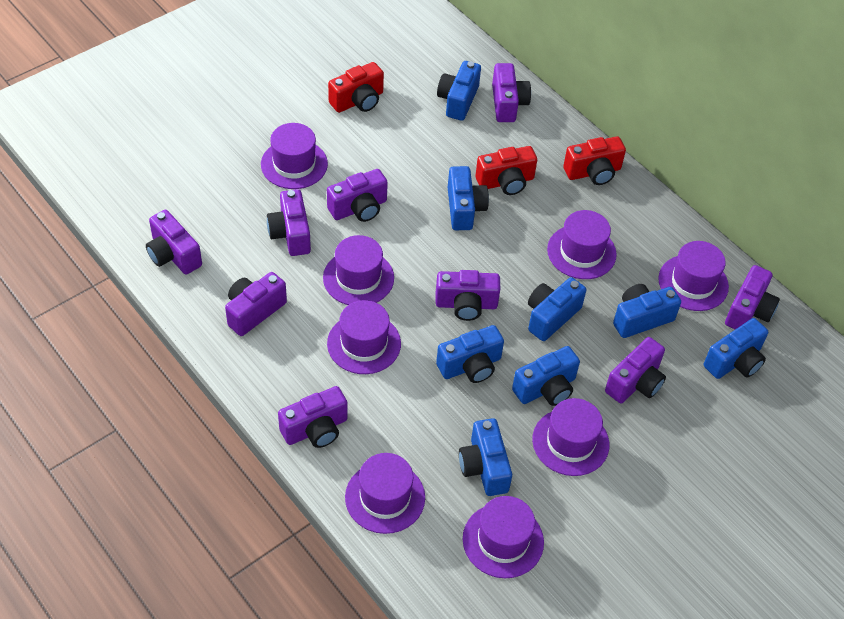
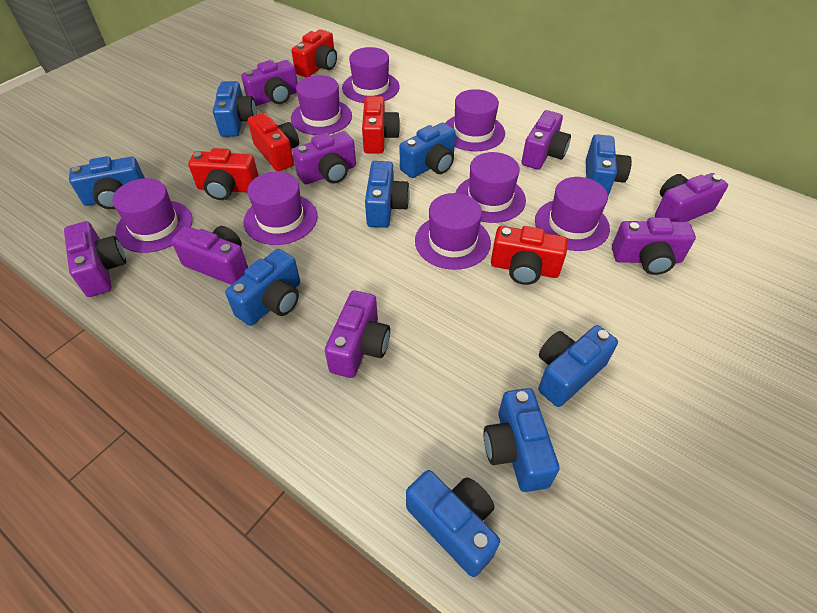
blue camera: [436,325,504,383] [437,61,481,121] [448,166,489,230] [459,418,512,496] [512,346,580,406] [528,277,586,341] [613,284,681,338] [704,318,768,379] = 8 -> [69,156,145,209] [213,81,256,137] [225,249,300,326] [365,161,410,228] [399,122,456,178] [406,470,500,577] [483,388,560,492] [538,325,618,407] [586,134,632,196] = 9
purple camera: [146,210,202,275] [225,272,287,336] [267,189,311,256] [278,386,348,448] [327,169,388,222] [436,270,500,321] [492,63,531,122] [605,337,666,403] [725,265,780,329] = 9 -> [64,221,126,297] [171,226,248,285] [241,60,298,106] [292,131,356,185] [325,290,390,378] [522,110,571,170] [612,217,696,275] [655,173,728,222] = 8
red camera: [328,62,384,113] [475,146,537,195] [563,136,626,185] = 3 -> [188,148,259,200] [248,113,299,171] [291,29,337,77] [362,96,400,154] [491,226,568,285] = 5

